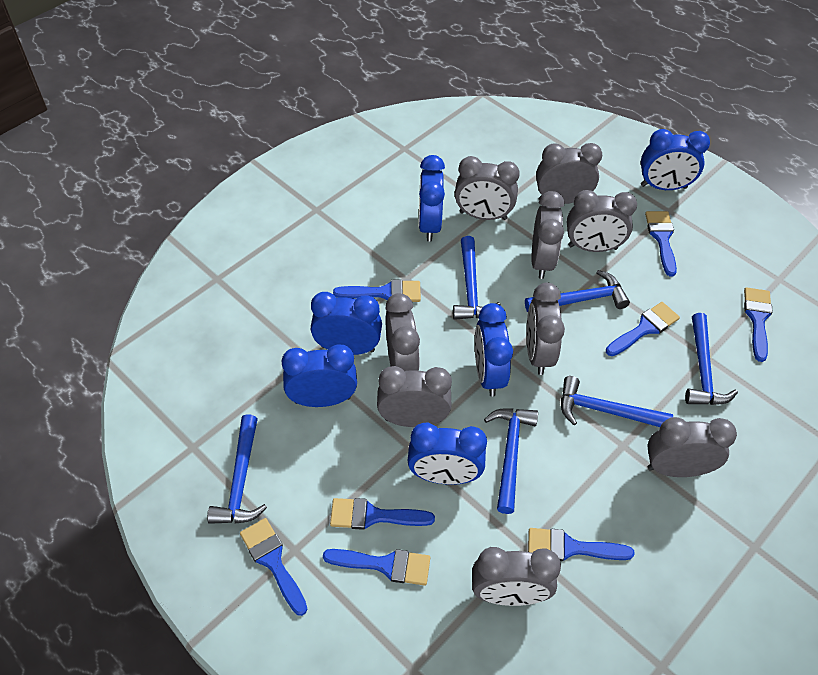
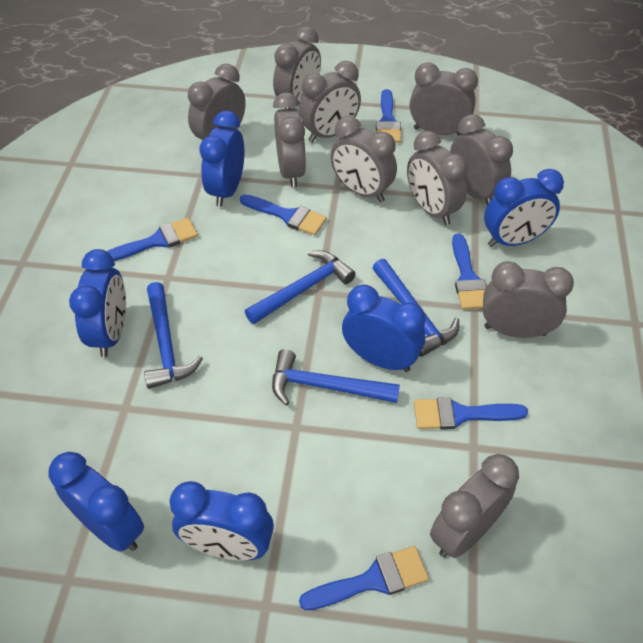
blue brush: [240,518,307,616] [323,549,431,586] [330,498,435,530] [333,280,421,302] [528,528,635,561] [606,302,680,356] [645,211,677,276] [744,287,773,362] = 8 -> [106,218,198,261] [240,194,327,235] [299,546,429,610] [376,89,401,143] [414,397,528,430] [452,234,487,309] = 6
blue hammer: [207,414,267,524] [453,236,501,320] [484,408,538,514] [525,270,630,312] [561,376,673,427] [685,313,738,405] = 6 -> [144,282,203,389] [245,250,356,324] [272,349,400,406] [372,259,459,357] = 4
grey clock: [377,366,452,427] [385,293,420,371] [455,156,520,220] [472,547,561,606] [527,283,565,375] [531,191,564,279] [536,143,602,204] [567,190,637,252] [647,417,737,477] = 9 -> [188,64,246,140] [273,26,321,109] [273,92,306,188] [299,61,361,143] [331,116,397,202] [407,131,468,225] [410,62,478,136] [430,454,519,558] [450,114,513,205] [483,261,574,338] = 10

